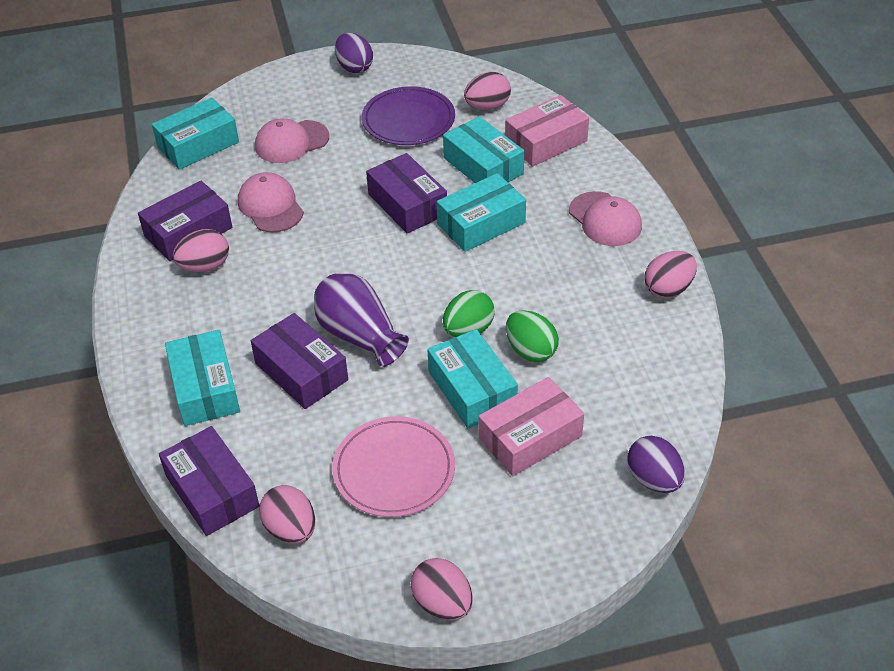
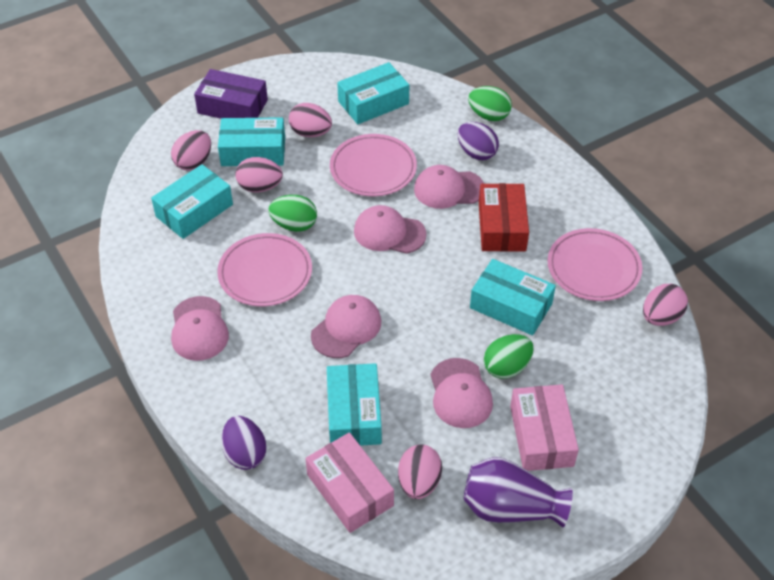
green egg: [443,290,495,337] [506,310,559,362] = 2 -> [269,195,317,232] [468,86,512,121] [484,334,534,379] = 3
pink cap: [238,172,304,232] [255,118,329,163] [569,191,642,246] = 3 -> [171,296,229,361] [311,295,381,358] [354,205,427,254] [414,165,484,209] [430,358,493,428] = 5
pink plate: [332,416,455,517] = 1 -> [217,233,312,306] [330,134,417,196] [547,228,642,301] = 3
purple box: [138,181,232,261] [159,426,259,536] [251,313,348,409] [366,153,447,234] = 4 -> [194,69,268,119] = 1
purple plate: [362,86,455,145] = 1 -> none = 0
red box: none = 0 -> [479,183,529,252] = 1

